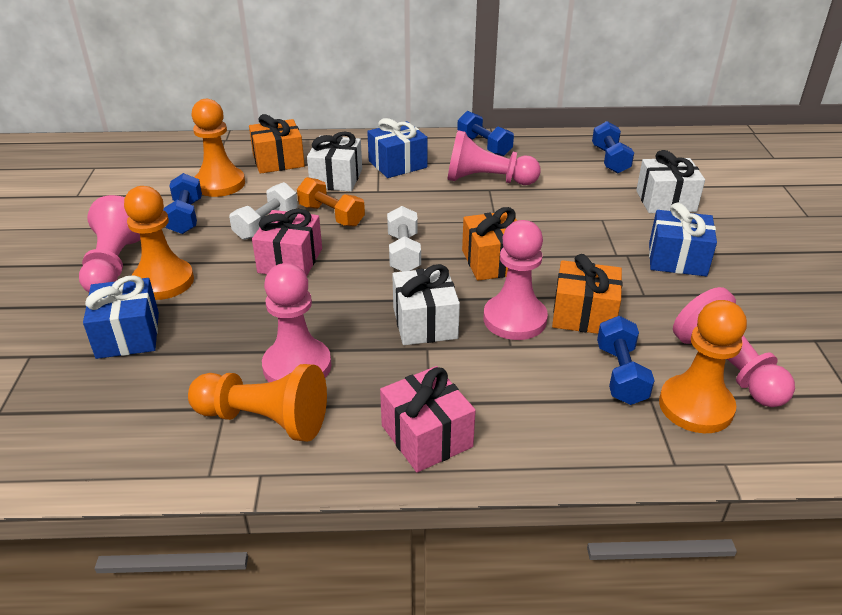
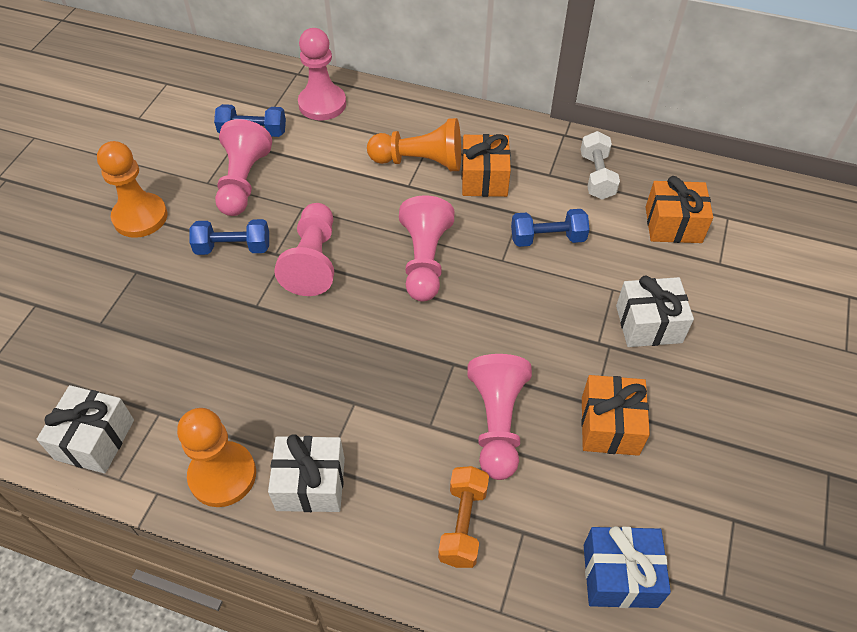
blue dumbbell: [163,173,202,234] [457,111,514,156] [592,121,634,173] [597,316,655,405] = 4 -> [190,219,269,255] [214,104,286,137] [511,209,590,247] = 3
blue gift: [83,275,159,359] [367,118,428,178] [649,203,717,276] = 3 -> [584,526,671,608] = 1
orange pawn: [124,186,194,300] [188,364,327,442] [191,99,245,197] [659,300,747,433] = 4 -> [97,141,168,238] [177,408,256,507] [367,118,461,171] = 3
pink gift: [252,209,322,276] [380,366,476,472] = 2 -> none = 0
white dumbbell: [229,182,298,240] [387,206,421,272] = 2 -> [581,131,620,200] = 1

